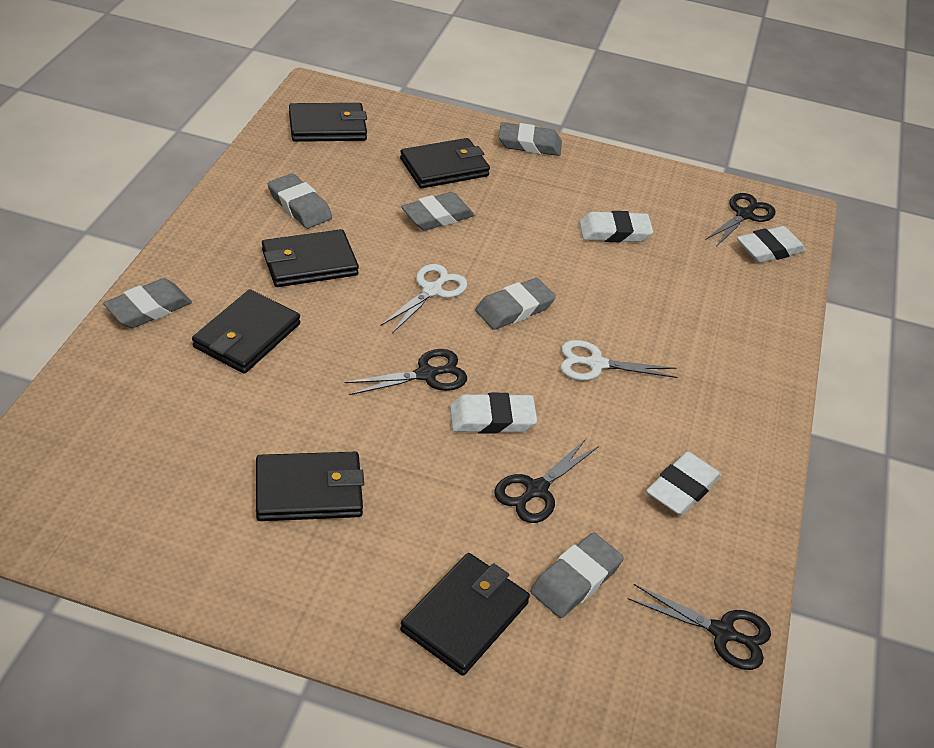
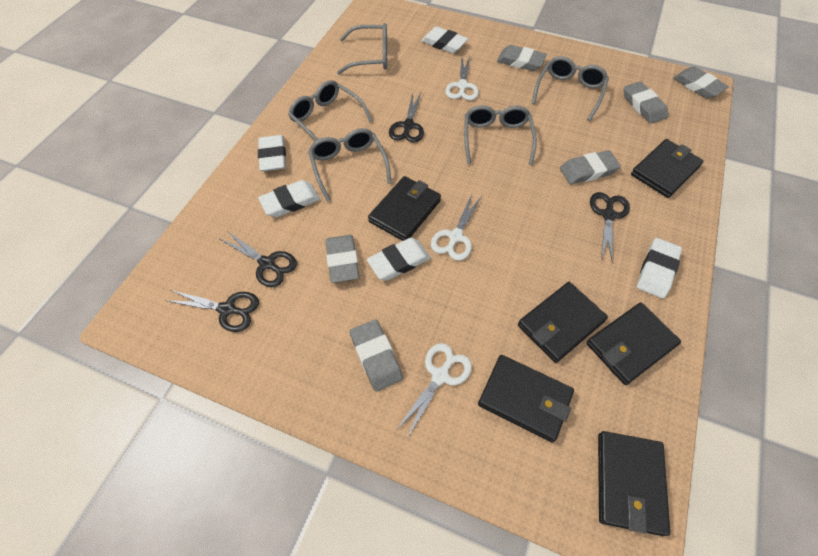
grey glasses: none = 0 -> [288,80,373,141] [308,128,392,202] [337,23,387,74] [464,105,537,165] [532,56,609,121] = 5
white eraser: [450,393,537,434] [579,211,653,242] [646,452,721,516] [737,226,806,263] = 4 -> [258,135,286,172] [258,180,320,217] [367,238,431,281] [421,27,468,53] [637,238,682,299] = 5
white scissors: [380,264,468,333] [560,340,677,381] = 2 -> [396,343,472,437] [431,195,482,261] [445,56,479,100] = 3

